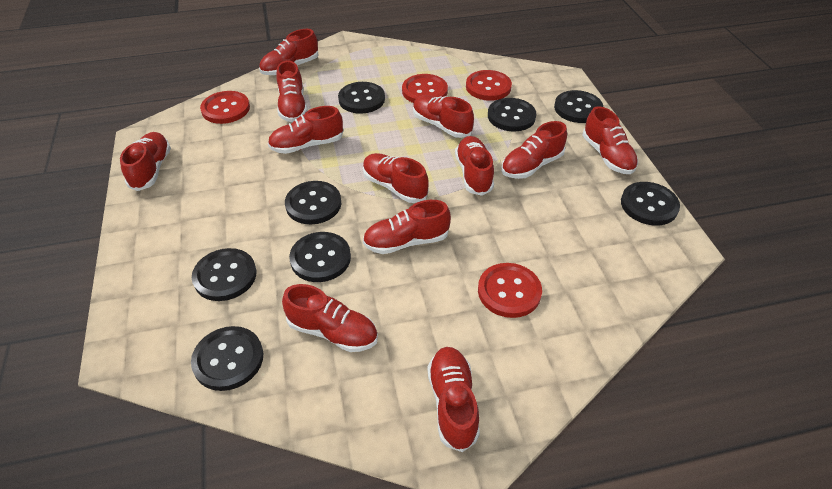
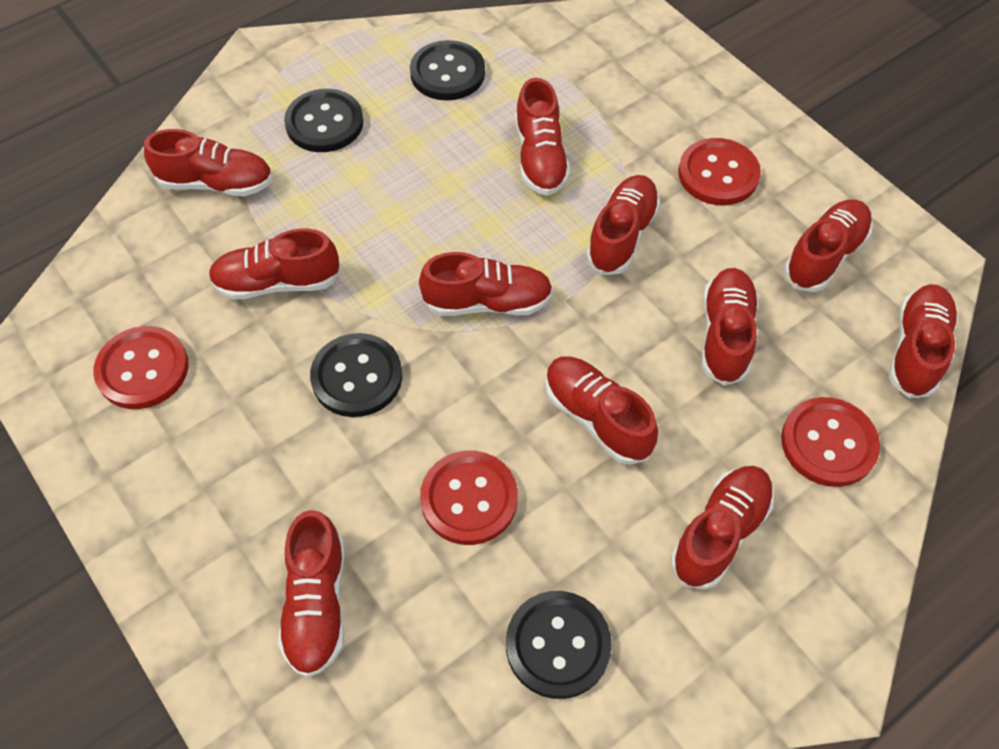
black button: [191,326,263,391] [192,248,257,301] [285,181,341,224] [289,232,351,282] [338,82,385,114] [488,98,536,131] [554,90,603,123] [621,182,680,225] = 8 -> [284,89,364,152] [310,333,402,417] [410,40,485,100] [506,591,612,699] = 4
red shoe: [120,132,171,191] [259,29,319,75] [268,106,343,154] [276,61,307,122] [282,284,378,352] [363,153,429,203] [363,200,451,254] [413,95,474,138] [427,347,480,452] [455,136,494,196] [501,121,567,179] [583,106,638,174] = 12 -> [144,129,273,196] [208,228,341,300] [278,510,345,678] [419,252,553,316] [515,78,570,196] [545,356,658,465] [586,175,660,275] [670,466,774,590] [702,268,758,386] [784,199,873,292] [889,284,958,398] = 11

